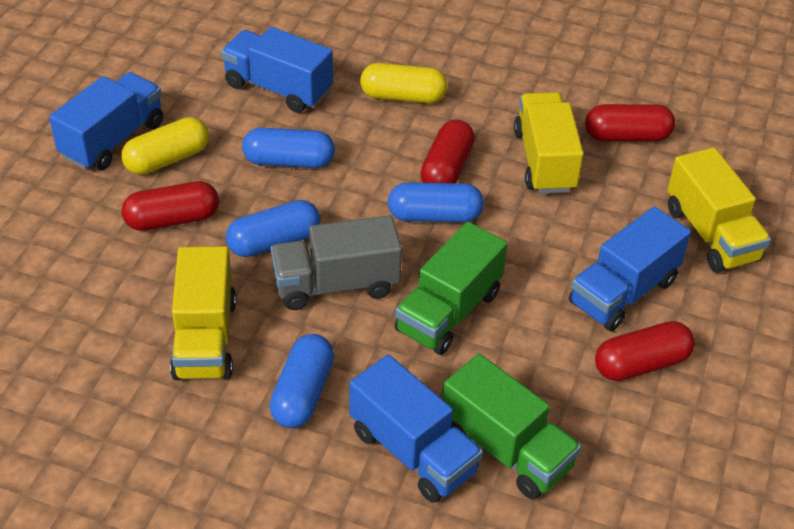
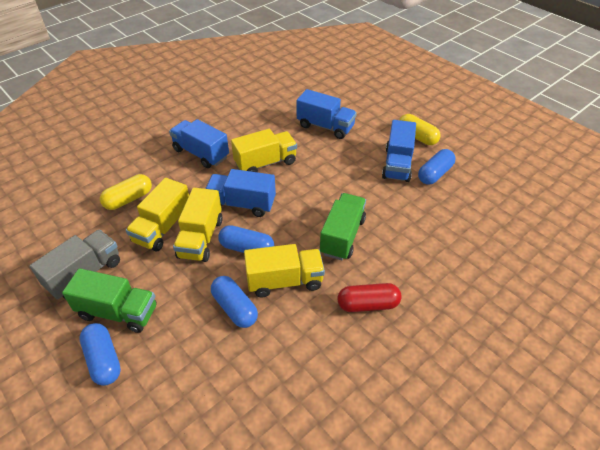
red capsule: [122,181,219,231] [420,120,475,183] [585,104,675,141] [595,321,695,381] = 4 -> [338,283,402,312] = 1
yellow truck: [170,246,236,380] [514,92,584,194] [667,147,771,273] = 3 -> [126,178,189,252] [173,188,223,262] [231,129,297,172] [244,244,325,297] = 4

